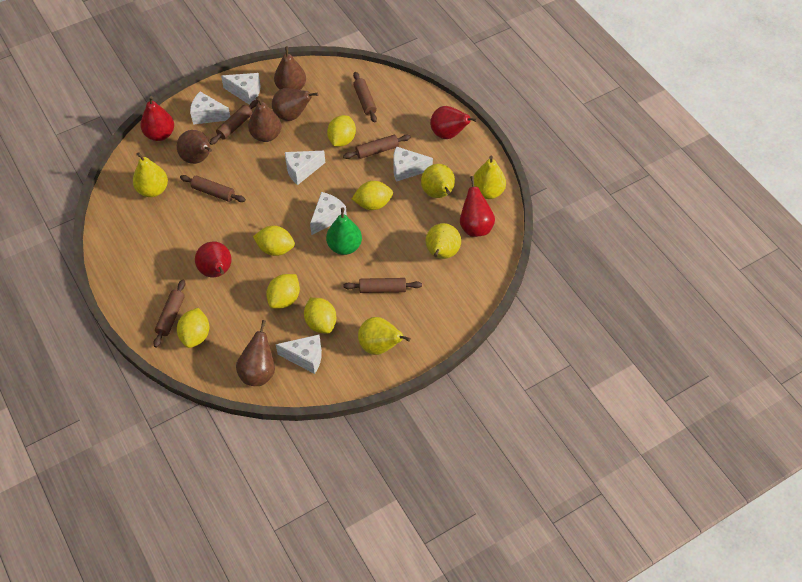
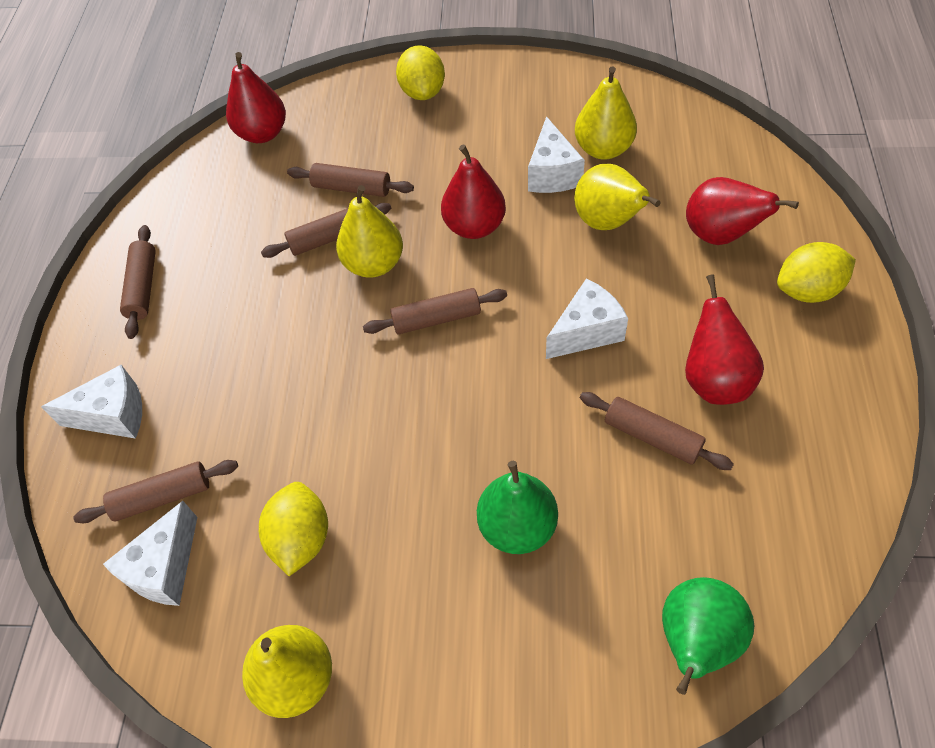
brown pear: [177,130,212,164] [236,320,275,386] [248,97,282,142] [272,88,319,121] [274,46,306,90] = 5 -> none = 0
green pear: [326,208,362,255] = 1 -> [477,461,558,554] [662,577,754,695] = 2
white cheese: [190,92,230,125] [221,73,261,105] [276,335,322,374] [285,151,325,185] [310,192,347,235] [393,146,433,182] = 6 -> [41,365,142,439] [103,501,197,606] [528,116,585,193] [546,278,628,359] = 4
yellow lemon: [177,308,209,348] [253,226,295,256] [266,274,300,309] [304,297,337,334] [327,115,356,147] [352,181,393,210] = 6 -> [259,482,328,576] [396,45,445,100] [777,242,856,303] = 3
yellow pear: [133,152,168,197] [358,317,411,355] [421,164,455,198] [426,223,461,259] [474,156,506,199] = 5 -> [242,625,332,718] [336,185,403,278] [574,164,661,230] [575,66,637,160] = 4

